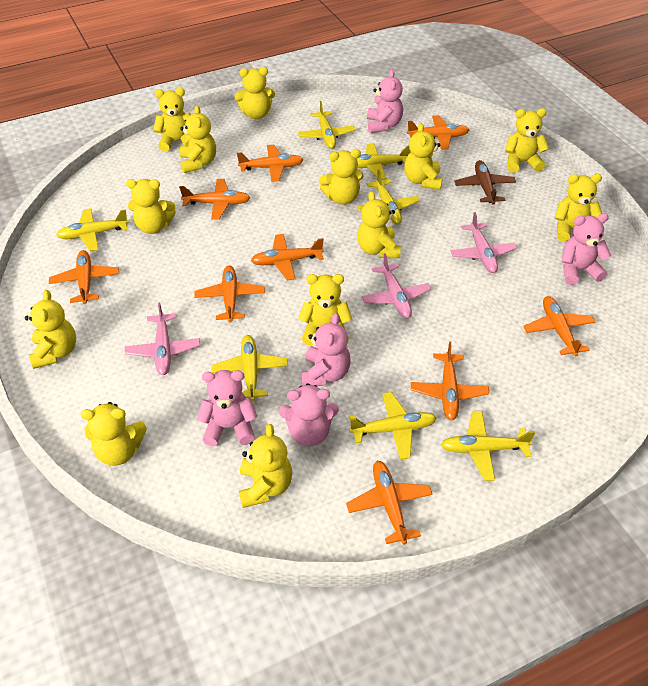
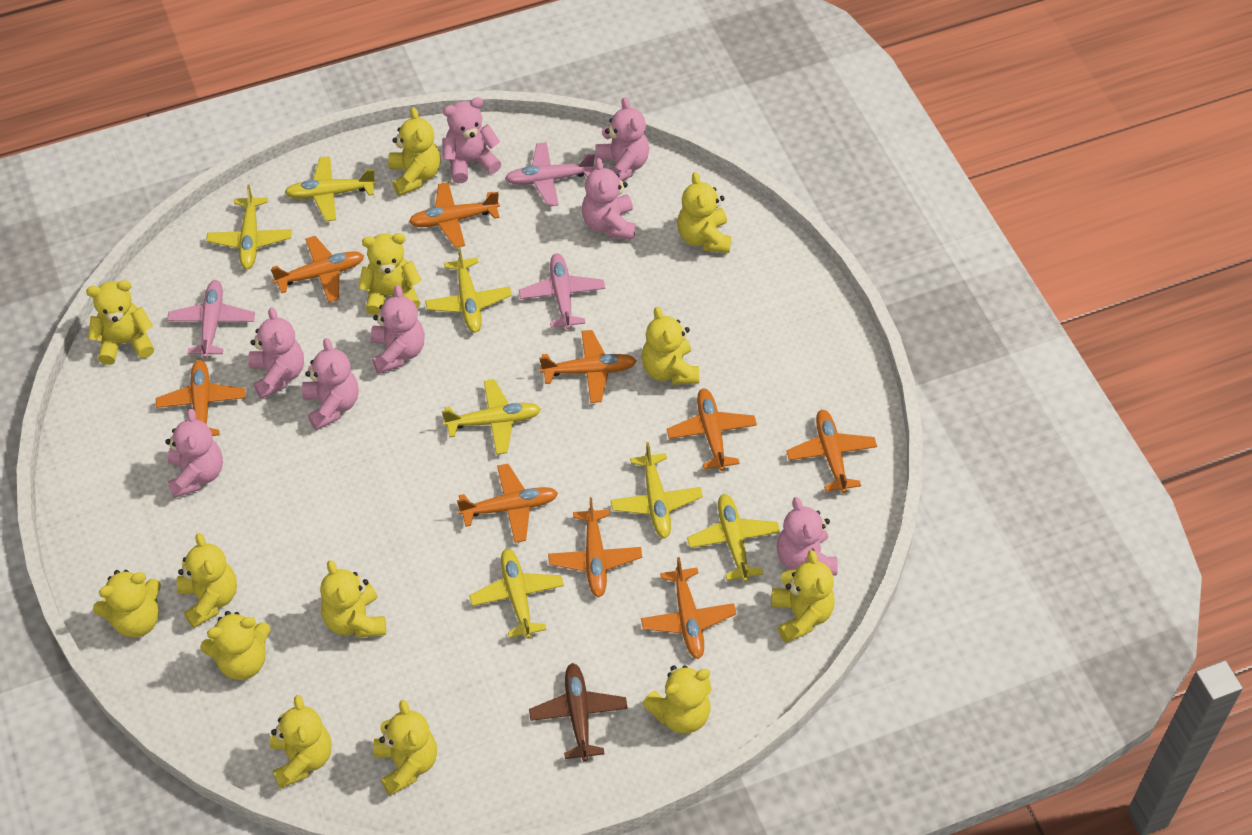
pink teddy bear: [197,370,257,446] [279,383,339,446] [301,313,351,386] [367,69,403,133] [562,213,611,285] = 5 -> [165,409,223,498] [248,307,304,399] [302,338,359,430] [370,285,425,374] [443,97,502,183] [582,158,636,240] [595,98,649,181] [777,497,838,575] = 8

